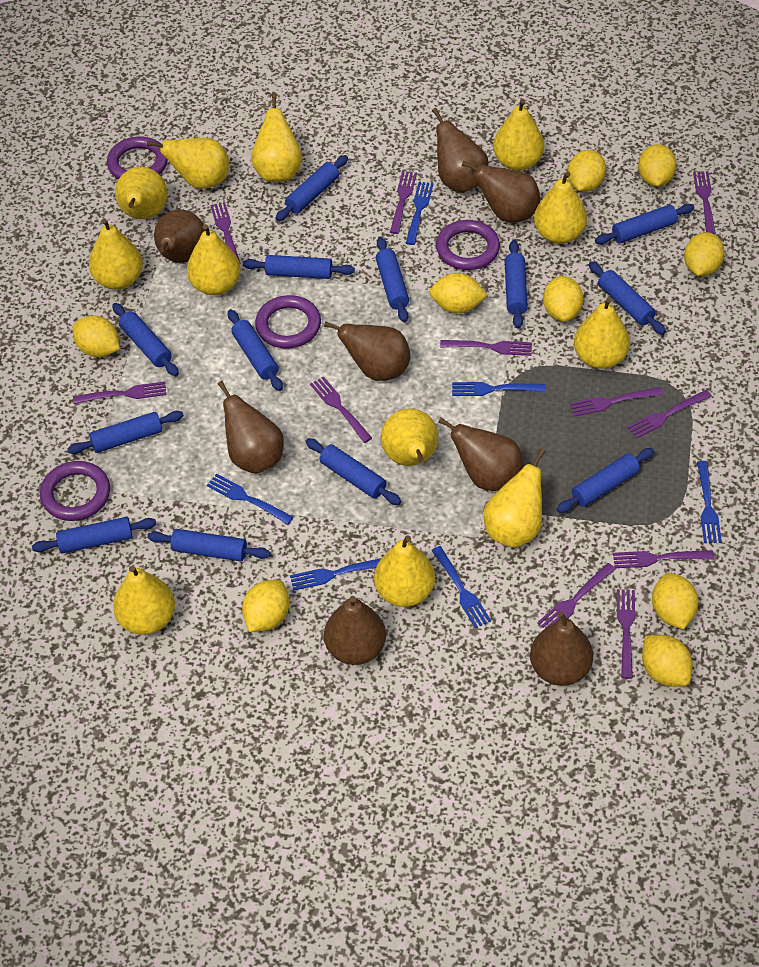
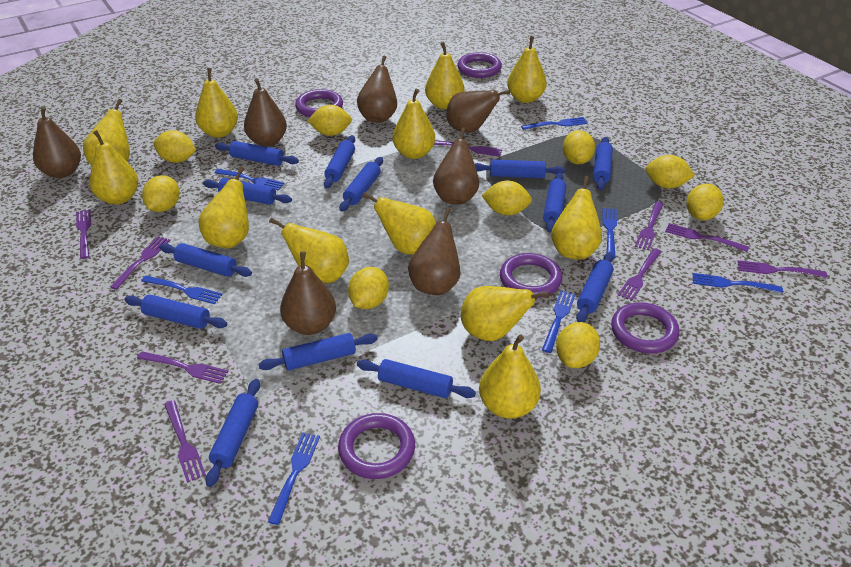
blue fork: [207,473,294,524] [290,558,381,590] [406,182,433,245] [431,546,491,628] [452,382,546,396] [697,461,722,543] = 6 -> [141,276,223,304] [215,169,285,191] [268,433,320,525] [521,117,588,130] [542,290,576,353] [603,208,617,259] [693,273,783,293] = 7
brown pear: [154,209,205,263] [218,381,284,474] [324,321,410,381] [324,596,386,665] [432,108,489,193] [438,417,523,491] [462,161,540,222] [530,611,593,686] = 8 -> [33,106,81,178] [244,78,287,147] [280,251,336,335] [357,56,397,123] [408,207,460,295] [433,127,479,204] [446,90,510,133] = 7
purple fork: [73,381,167,404] [210,202,241,264] [310,376,372,443] [390,171,417,234] [440,340,532,356] [537,563,616,629] [570,387,664,417] [613,550,714,568] [617,589,635,679] [627,390,712,439] [693,171,716,234] = 11 -> [76,209,91,259] [110,236,170,290] [137,351,229,384] [164,400,206,483] [434,140,502,157] [618,248,662,301] [635,201,663,250] [665,223,749,252] [737,260,827,278] = 9
purple ring: [40,461,110,521] [107,136,168,179] [255,295,321,348] [436,220,500,270] = 4 -> [295,89,343,117] [338,413,415,479] [458,52,502,78] [500,253,562,298] [611,302,680,353] = 5

